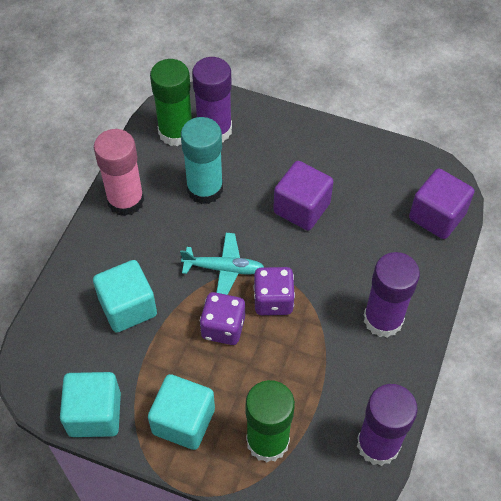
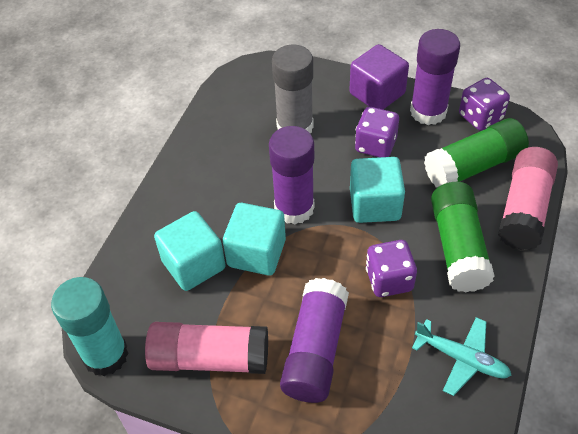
grey glue stick: none = 0 -> [272,45,314,133] = 1
pink glue stick: [94,129,144,216] = 1 -> [145,322,268,374] [498,147,558,250] = 2
purple cube: [273,161,334,230] [409,168,475,239] = 2 -> [349,44,409,110] = 1
purple dice: [200,292,245,345] [253,267,295,315] = 2 -> [355,107,399,157] [366,240,417,297] [459,78,510,131] = 3

